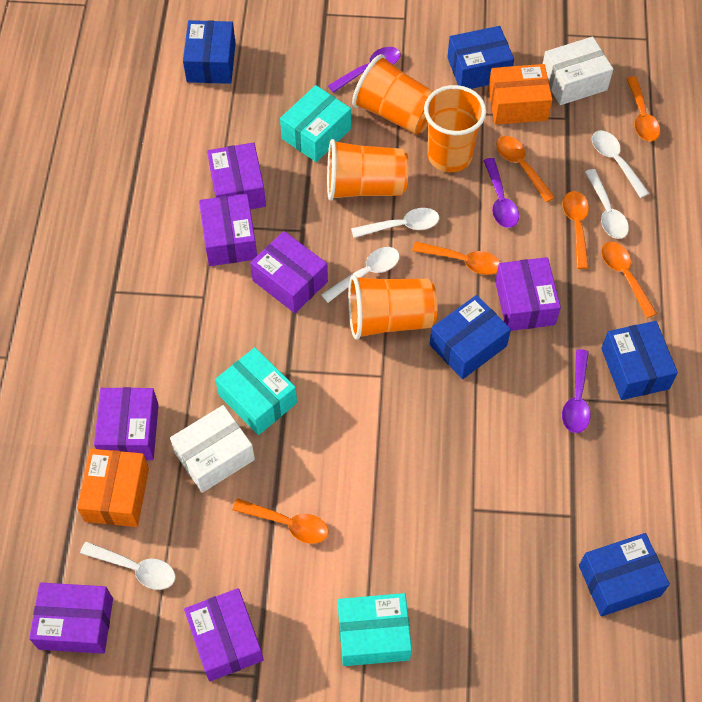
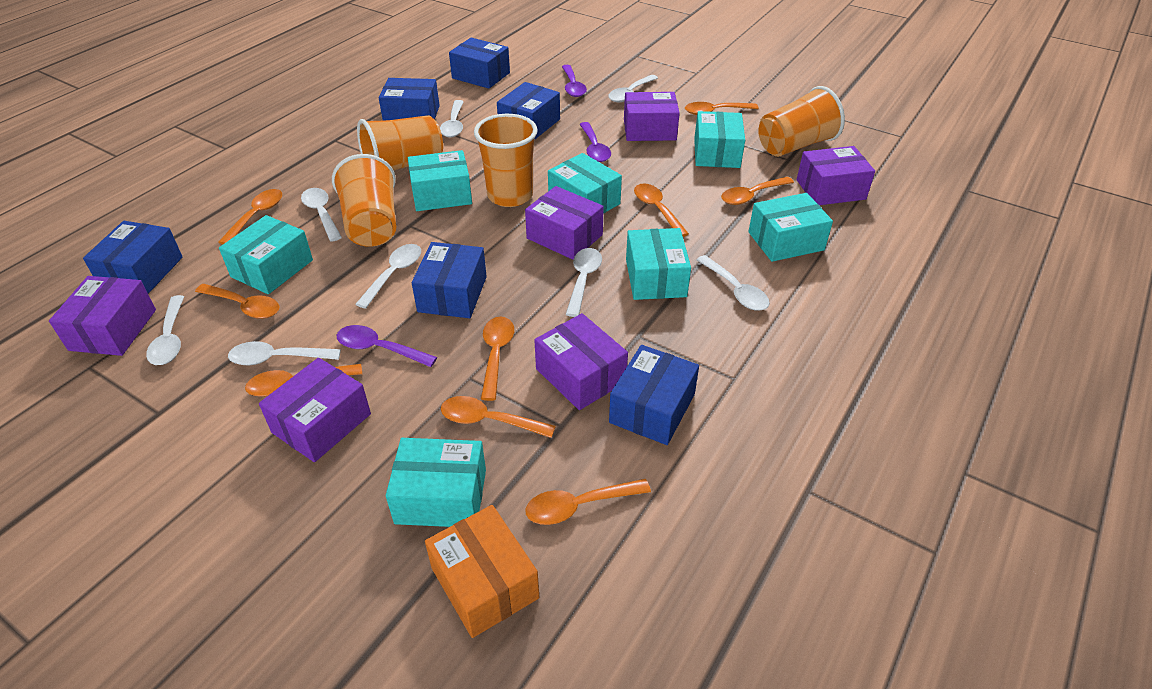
blue box: [183,20,236,84] [430,295,511,379] [447,26,514,89] [579,533,670,616] [601,321,678,400] = 5 -> [83,221,183,294] [379,78,440,120] [412,242,487,318] [449,38,510,89] [497,82,560,140] [609,345,699,445] = 6
orange box: [77,449,149,527] [488,64,552,125] = 2 -> [425,505,539,638] = 1
orange spoon: [232,498,329,544] [412,242,500,275] [496,136,555,202] [563,191,589,269] [601,242,657,318] [626,76,660,141] = 6 -> [195,284,279,319] [218,189,282,245] [245,364,362,397] [441,396,556,438] [481,317,514,401] [525,479,651,525] [634,183,689,237] [685,102,758,115] [721,177,794,205] = 9
purple box: [29,582,113,654] [94,387,159,460] [184,588,264,681] [199,193,257,266] [207,142,266,209] [250,231,328,313] [495,257,561,331] = 7 -> [49,276,156,356] [259,358,371,462] [525,186,604,260] [534,313,628,410] [624,92,680,141] [797,146,875,205] = 6
turquoise box: [215,347,297,435] [280,85,351,162] [338,593,412,666] = 3 -> [219,215,313,294] [386,438,486,527] [408,150,472,211] [548,153,622,214] [626,228,691,300] [694,111,745,168] [748,193,833,262] = 7
white box: [170,405,255,493] [543,37,613,105] = 2 -> none = 0
white spoon: [80,541,176,590] [321,247,400,303] [351,208,439,238] [585,169,629,239] [592,131,649,198] = 5 -> [146,295,184,365] [228,341,341,366] [301,188,342,242] [355,244,421,309] [440,100,464,138] [566,248,602,317] [608,75,658,102] [697,255,770,311] = 8

